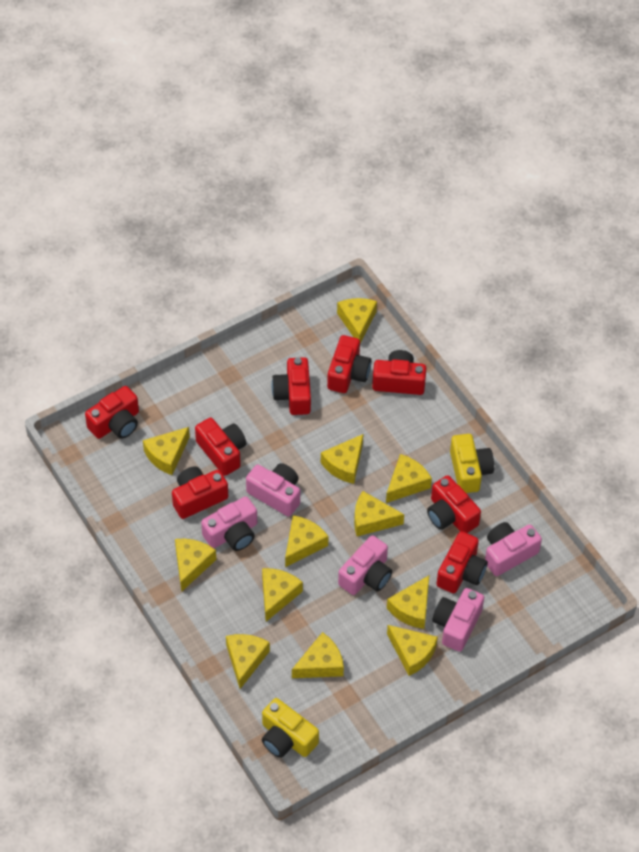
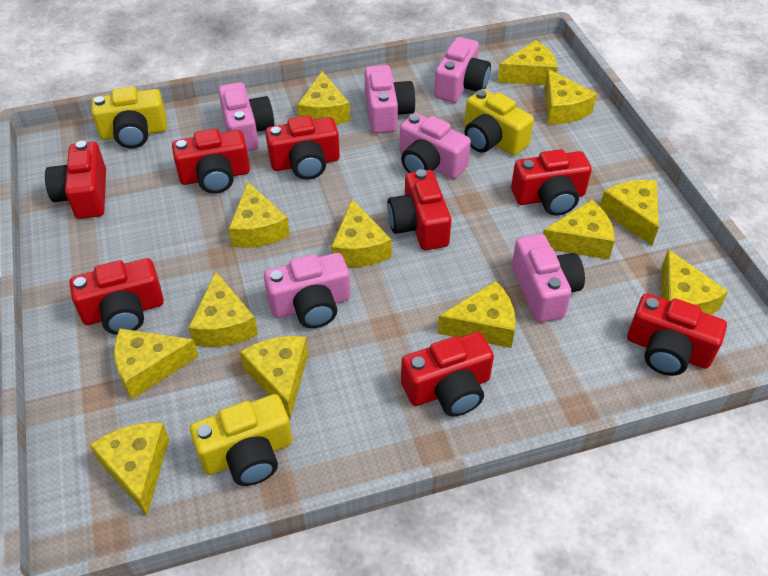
pink camera: [201,496,257,551] [246,463,300,517] [338,535,392,595] [433,588,484,652] [485,522,542,576] = 5 -> [218,82,274,151] [264,253,350,328] [365,65,416,133] [400,113,471,179] [434,37,491,103] [512,234,585,322] = 6
yellow camera: [262,698,319,758] [450,434,494,493] = 2 -> [91,87,167,149] [190,394,292,486] [464,89,534,156] = 3
yellow cheese: [143,427,190,475] [175,539,216,592] [226,634,270,689] [262,568,303,622] [285,515,328,567] [292,632,344,678] [321,434,363,484] [337,298,377,344] [354,491,404,536] [386,454,432,503] [387,576,429,629] [387,625,438,676] = 12 -> [89,423,169,515] [114,328,199,399] [188,272,258,347] [228,182,290,248] [240,336,308,419] [297,71,350,125] [331,199,392,267] [437,281,516,348] [497,40,558,85] [543,200,615,259] [545,69,597,124] [600,180,659,246] [661,249,728,315] = 13

